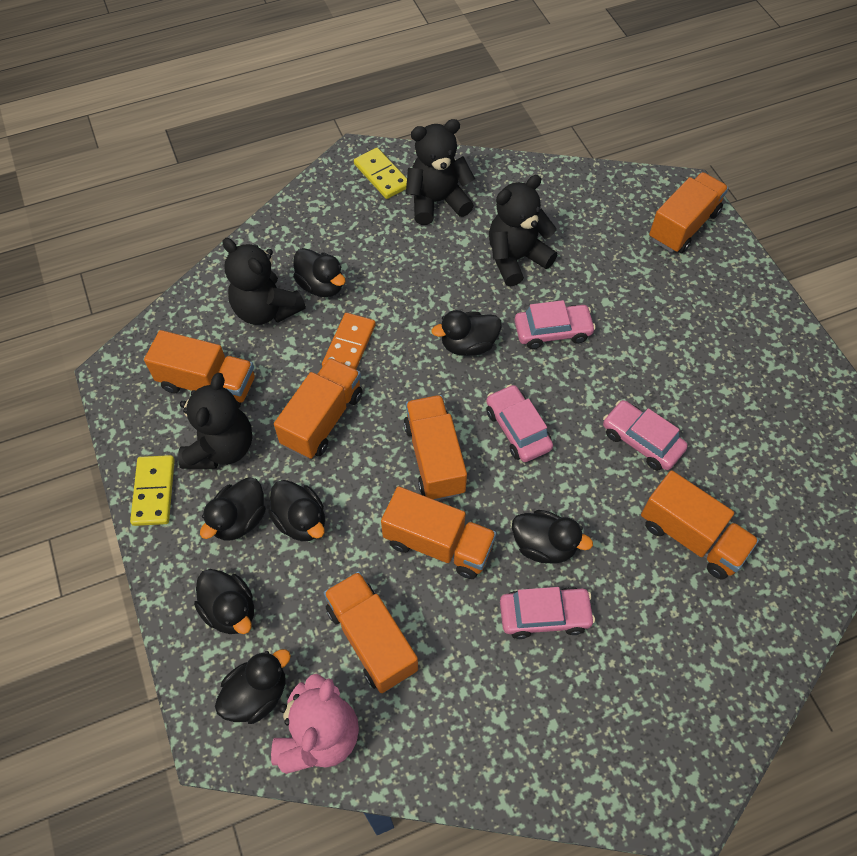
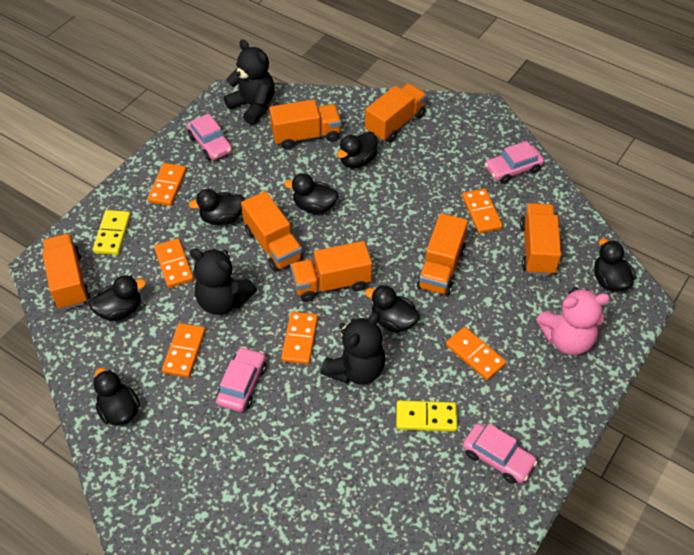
black teddy bear: [178,373,252,469] [223,238,306,325] [406,119,475,225] [489,175,557,287] = 4 -> [190,248,257,315] [224,40,275,125] [320,312,385,385] = 3
orange domino: [322,313,376,369] = 1 -> [147,163,187,206] [154,238,194,288] [162,323,206,378] [281,312,318,364] [446,327,506,380] [462,188,503,234] = 6

